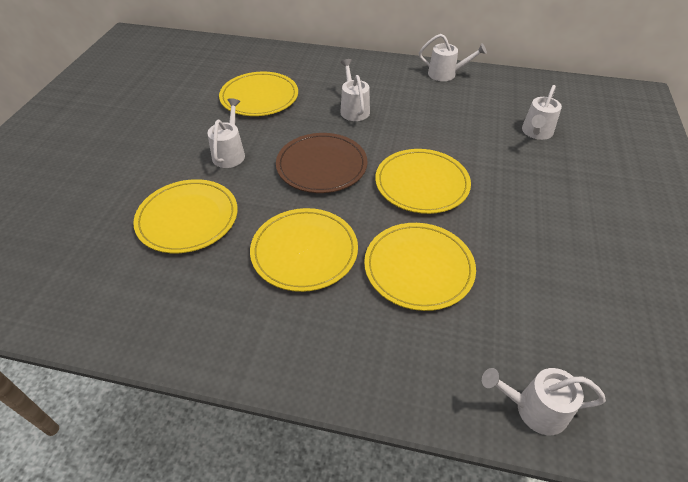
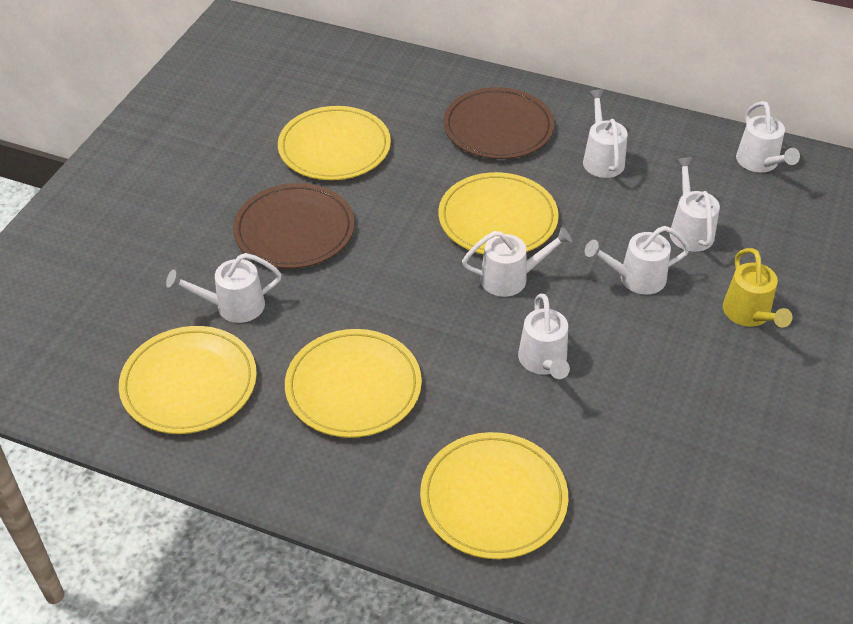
brown plate: [276,133,367,193] = 1 -> [233,183,355,269] [443,87,554,159] = 2
white watering can: [207,98,245,168] [340,59,370,121] [419,34,487,81] [482,368,606,435] [522,85,562,140] = 5 -> [166,253,282,323] [462,227,572,297] [518,293,570,379] [583,89,628,178] [585,226,690,295] [670,157,720,252] [736,101,800,173] = 7
yellow watering can: none = 0 -> [723,248,792,328] = 1

